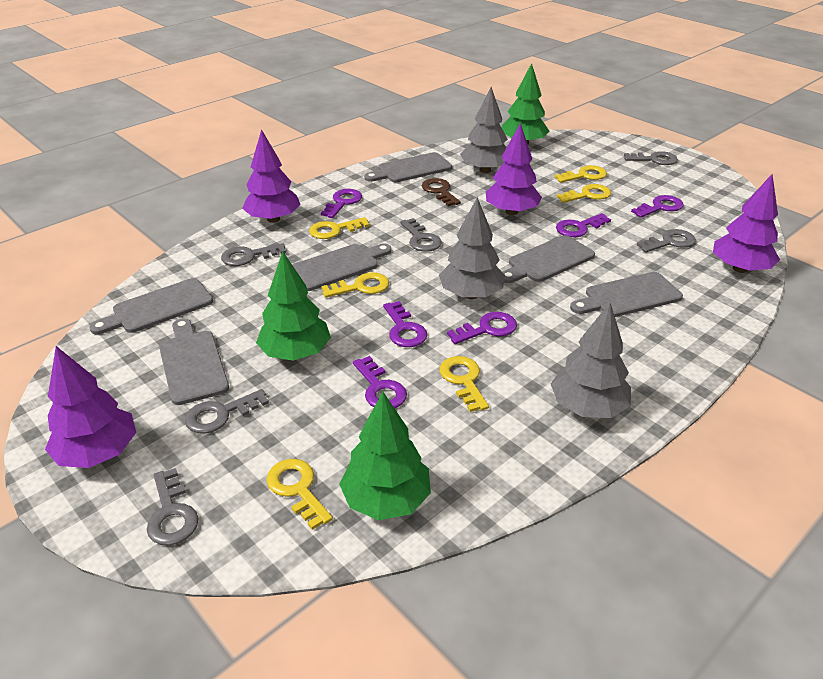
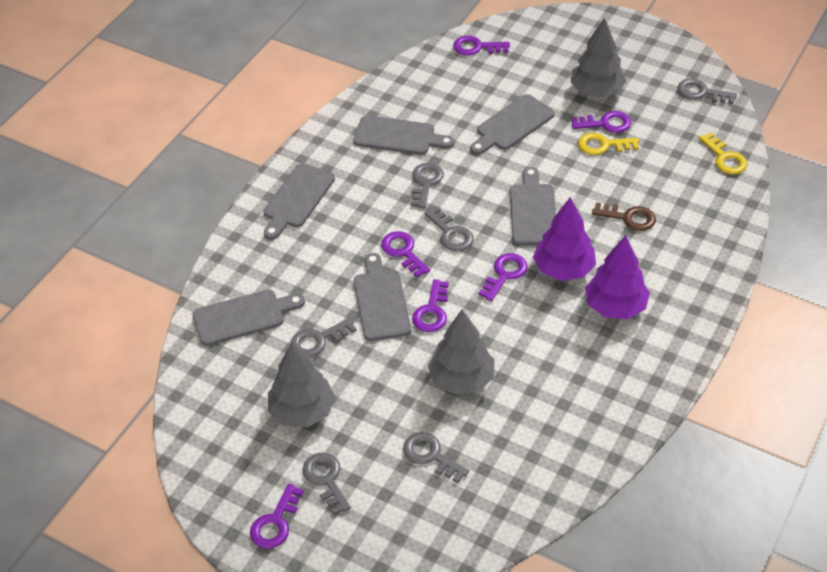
green tree: [256,251,331,361] [339,392,431,520] [502,63,550,145] = 3 -> none = 0
purple tree: [45,346,136,468] [242,129,301,223] [486,123,542,215] [713,174,780,273] = 4 -> [533,197,596,281] [585,235,650,319] = 2
yellow key: [266,459,333,530] [309,217,370,239] [321,272,389,298] [440,356,489,412] [555,165,607,183] [557,184,611,203] = 6 -> [578,133,639,155] [699,133,748,174] = 2

